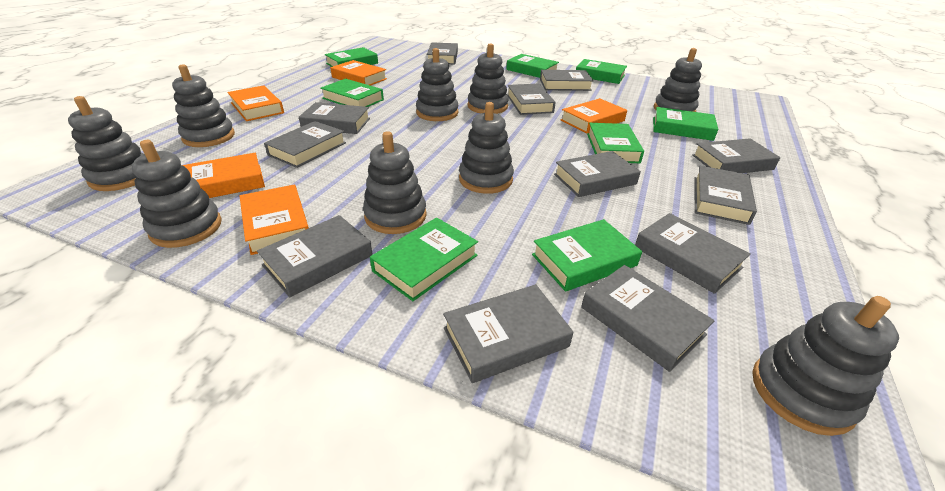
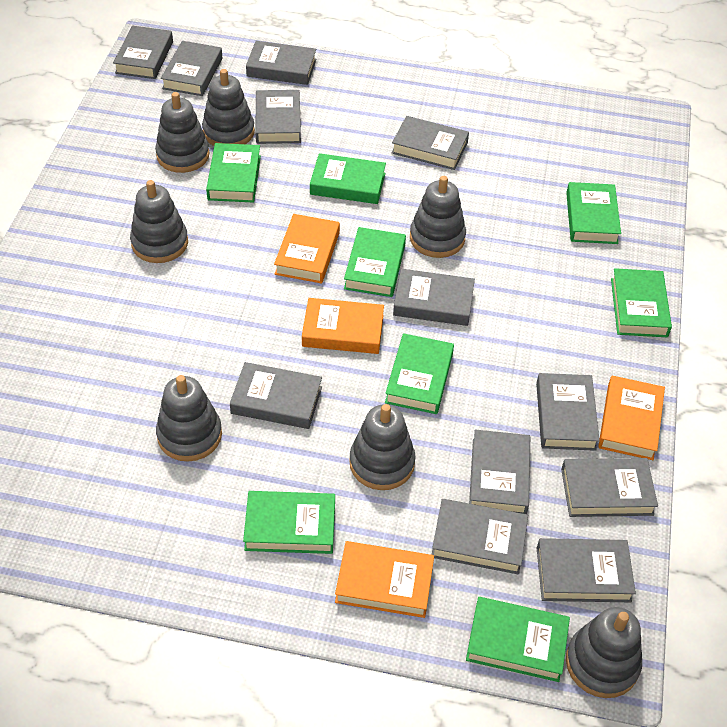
grey stacking toy: [68,96,144,191] [132,140,222,248] [172,64,235,147] [363,131,427,234] [416,48,458,121] [459,102,514,194] [467,43,509,114] [654,48,702,112] [753,296,899,436] = 9 -> [130,180,188,263] [155,92,210,173] [156,375,222,462] [202,69,255,146] [349,404,416,490] [410,176,466,258] [566,607,642,698] = 7
orange book: [182,153,265,198] [227,85,284,121] [240,185,309,255] [330,60,387,86] [561,98,627,133] = 5 -> [274,214,340,284] [302,298,384,354] [335,541,434,618] [598,376,665,460] = 4

